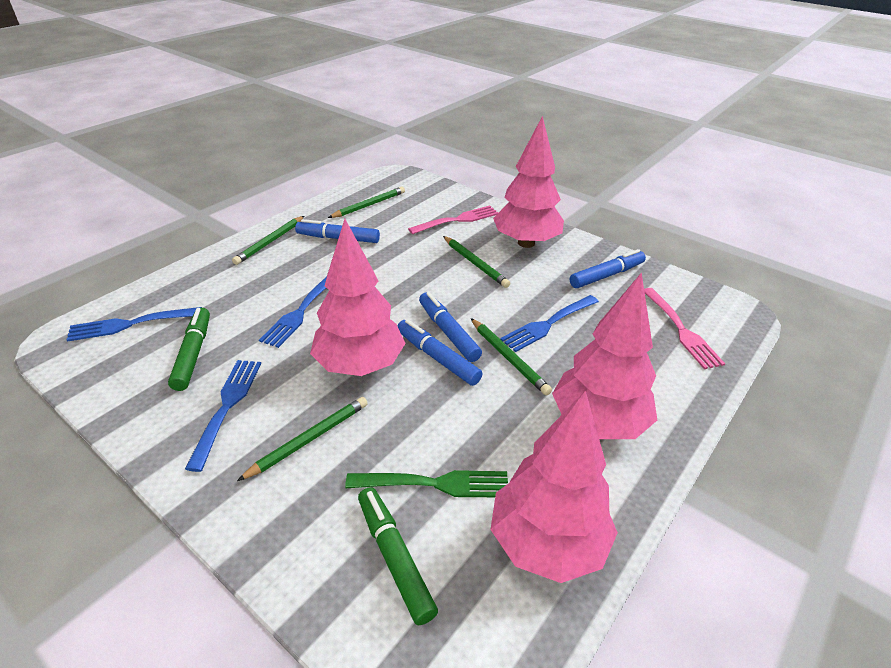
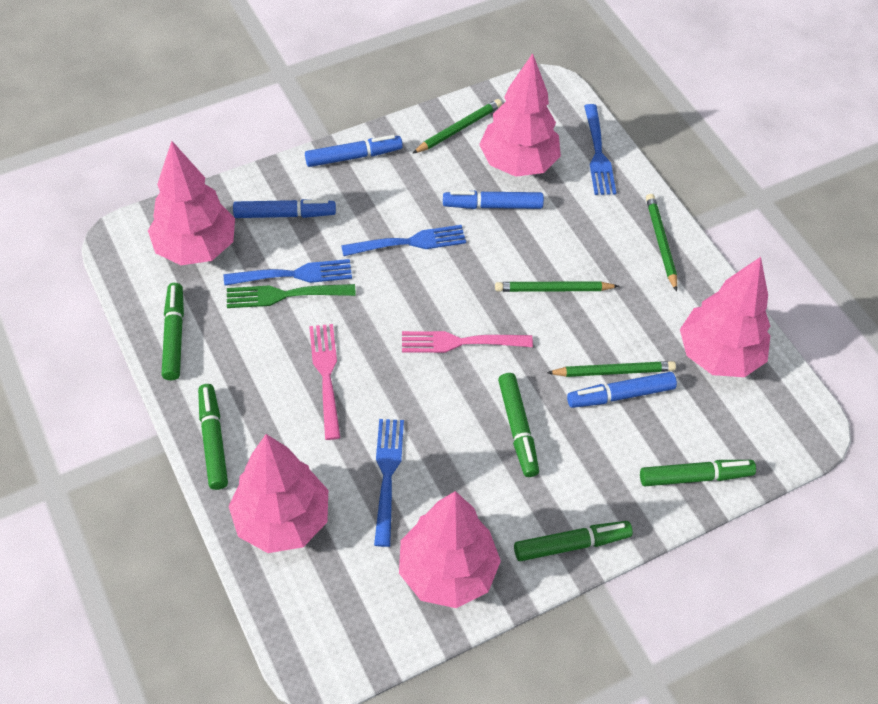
green marker: [168,308,210,391] [358,487,438,625] = 2 -> [162,283,184,380] [198,384,228,490] [498,373,539,477] [514,521,633,561] [640,460,756,486] = 5
green pencil: [232,216,304,265] [237,397,368,481] [328,187,405,218] [443,236,511,288] [471,318,552,396] = 5 -> [412,99,502,154] [495,281,619,292] [547,361,676,377] [646,194,677,292] = 4
pink tree: [310,219,406,376] [490,390,618,583] [493,116,564,248] [552,272,657,439] = 4 -> [148,141,235,265] [228,434,328,553] [399,491,501,608] [479,53,561,177] [680,257,770,377] = 5

